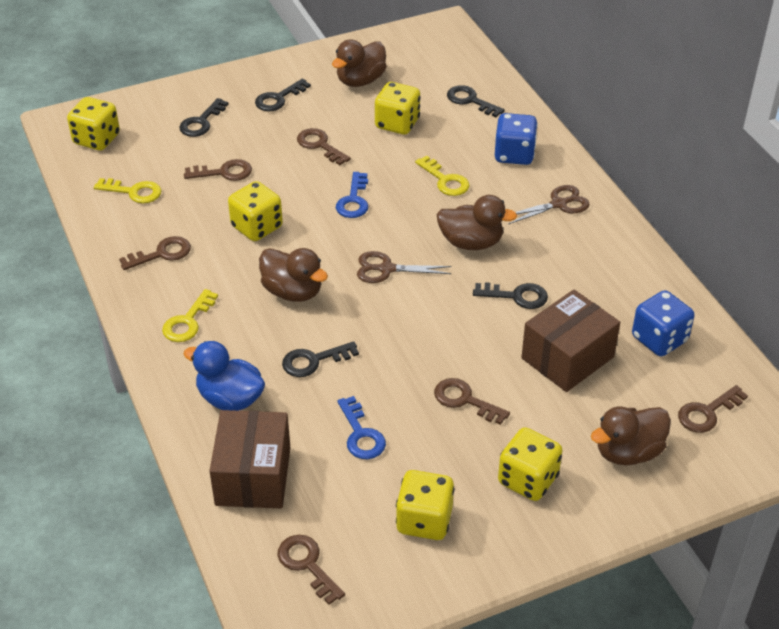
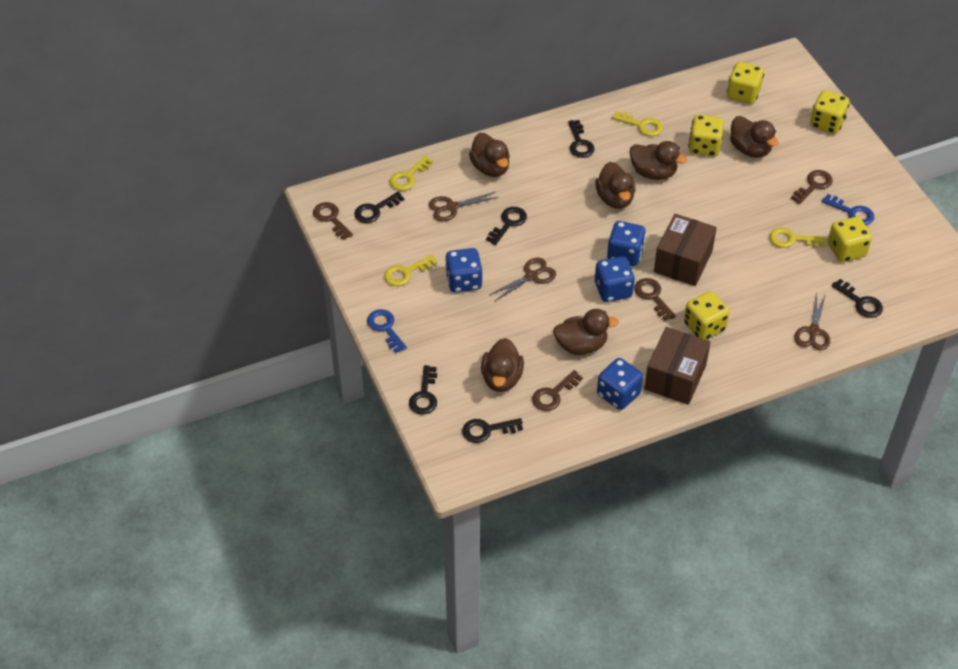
black key: [179,98,228,137] [255,79,311,111] [282,341,359,377] [447,85,505,117] [473,282,548,309] = 5 -> [354,192,404,223] [409,365,437,415] [462,418,523,443] [486,207,527,245] [568,120,595,158] [832,279,883,318] = 6
blue dice: [495,113,538,165] [632,290,694,356] = 2 -> [445,248,482,293] [595,256,635,302] [597,358,643,410] [607,221,646,266] = 4
blue duck: [183,341,265,411] = 1 -> none = 0
brown duck: [259,248,328,302] [332,39,387,87] [437,195,517,250] [591,406,671,465] = 4 -> [469,133,510,177] [481,338,524,392] [553,309,619,355] [595,162,635,209] [629,141,687,180] [730,116,779,158] = 6
brown key: [119,236,191,270] [184,159,252,181] [278,535,345,605] [297,128,351,165] [434,378,510,425] [678,385,748,433] = 6 -> [313,202,353,240] [532,370,583,411] [634,278,676,321] [791,170,833,204] = 4
brown scissors: [357,251,451,283] [509,185,590,224] = 2 -> [428,192,499,221] [489,258,556,302] [795,293,830,350] = 3
yellow key: [94,178,162,203] [162,289,218,342] [415,156,469,196] = 3 -> [384,255,437,286] [390,155,433,191] [612,111,663,136] [769,228,826,248] = 4

